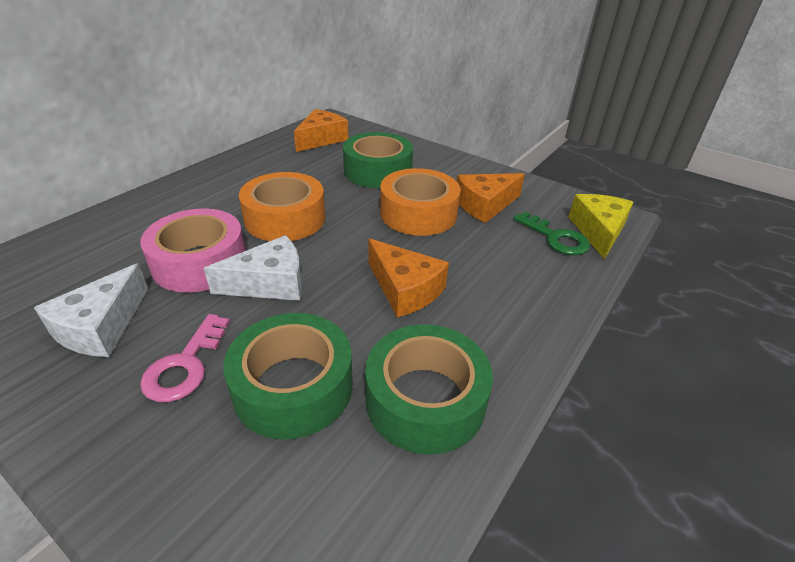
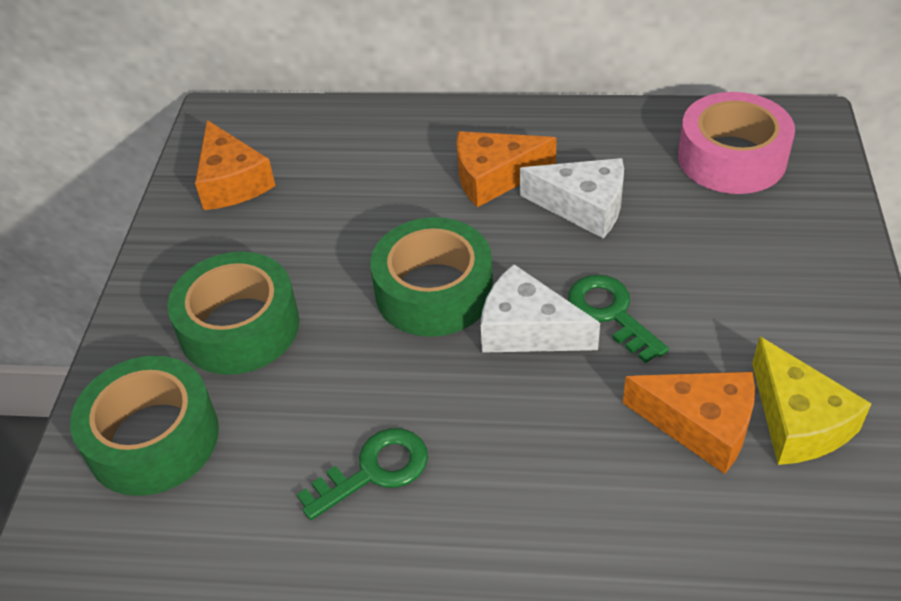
green key: [513,211,590,255] = 1 -> [297,428,428,520] [568,275,669,363] = 2
orange tape: [239,172,325,241] [380,168,461,236] = 2 -> none = 0
pink key: [140,314,230,402] = 1 -> none = 0

